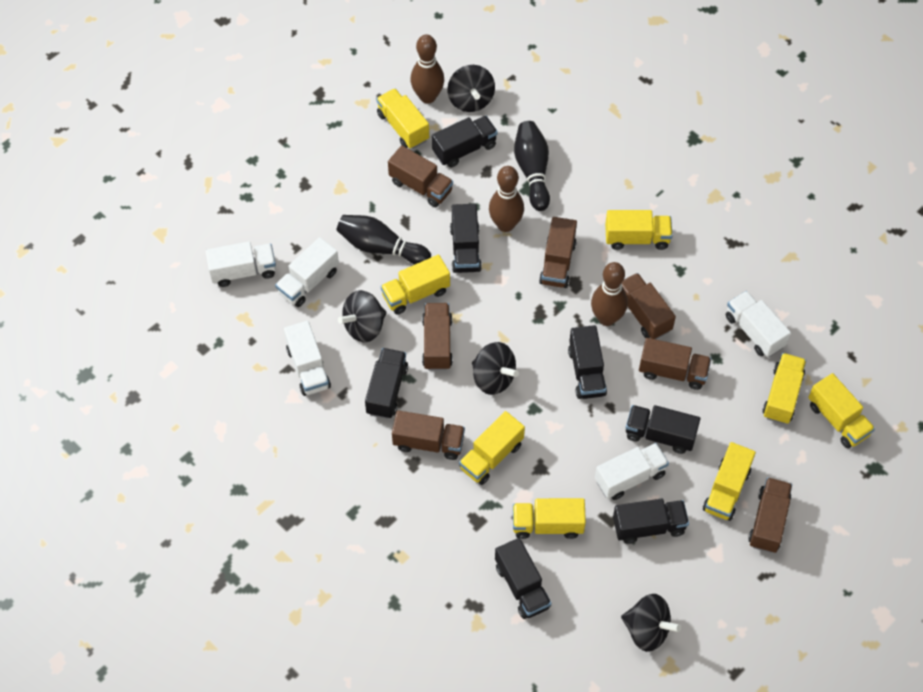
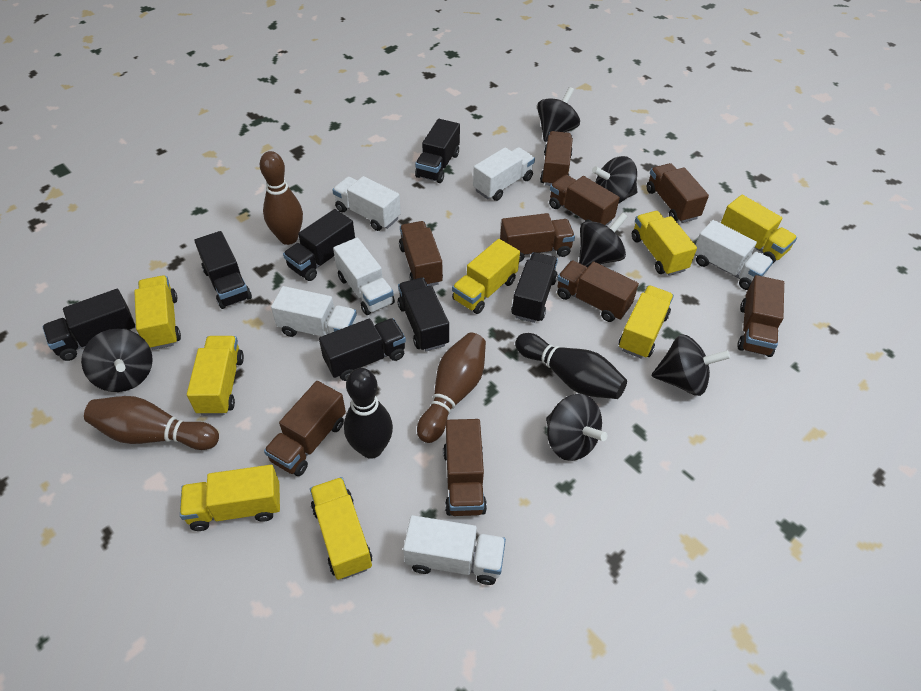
black spinning top: [338,290,386,342] [447,65,495,112] [472,342,519,395] [621,594,681,652] = 4 -> [81,329,153,392] [537,87,580,142] [546,394,607,461] [579,212,628,268] [592,156,637,204] [652,334,730,396] = 6
brown truck: [388,145,453,207] [392,411,465,460] [422,303,453,370] [539,217,577,288] [621,273,676,339] [639,338,711,390] [748,477,792,553] = 7 -> [264,381,346,476] [399,221,443,286] [443,419,487,516] [500,213,575,262] [540,131,573,186] [549,175,620,226] [557,260,639,322] [647,163,709,223] [737,275,784,357] = 9
white truck: [205,242,276,287] [275,237,339,307] [284,321,331,396] [595,443,669,500] [726,291,791,357] = 5 -> [271,286,357,337] [332,176,401,231] [333,238,395,315] [403,515,506,585] [473,147,535,201] [695,220,773,290] = 6

